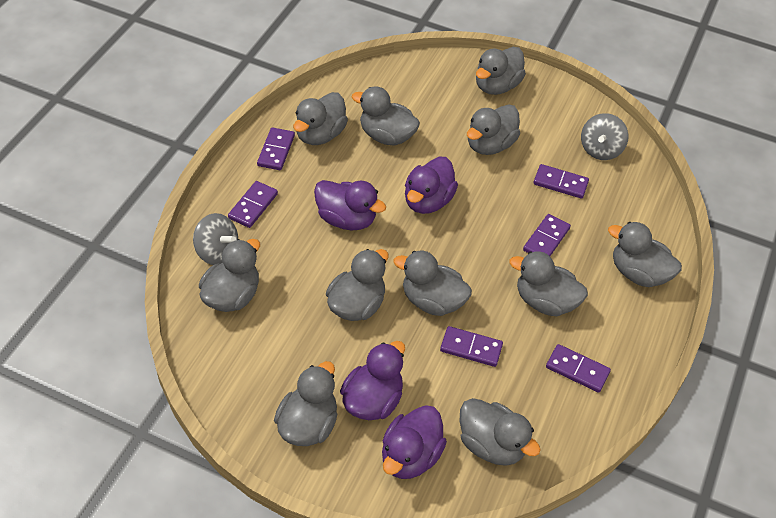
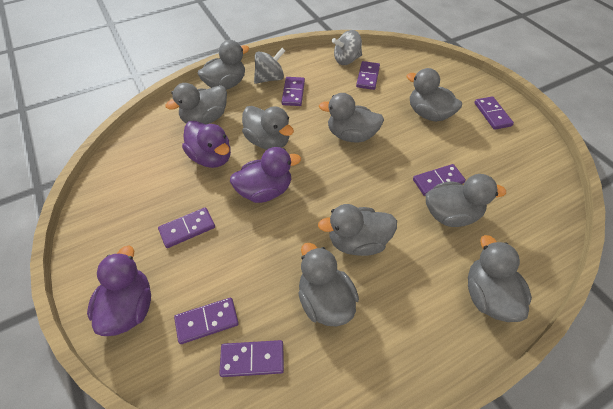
grey duck: [199,239,260,312] [274,361,337,446] [293,92,348,145] [326,249,389,321] [352,86,420,146] [393,251,472,316] [460,398,540,466] [467,104,520,155] [476,47,526,95] [509,251,588,316] [608,222,682,287] = 11 -> [165,83,227,125] [198,40,249,90] [242,106,294,150] [298,243,359,327] [318,204,397,256] [319,93,384,143] [406,68,462,122] [426,174,506,227] [468,235,532,322] = 9
purple domino: [228,181,278,228] [257,127,295,170] [440,326,503,367] [523,214,571,256] [534,164,589,199] [546,344,611,393] = 6 -> [158,207,215,248] [174,298,239,344] [219,340,284,377] [282,77,305,106] [356,61,380,90] [413,164,466,196] [474,96,514,130] = 7
purple duck: [314,180,386,230] [340,341,405,420] [382,405,447,479] [405,157,458,214] = 4 -> [87,246,151,336] [182,121,231,168] [230,147,301,203] = 3

